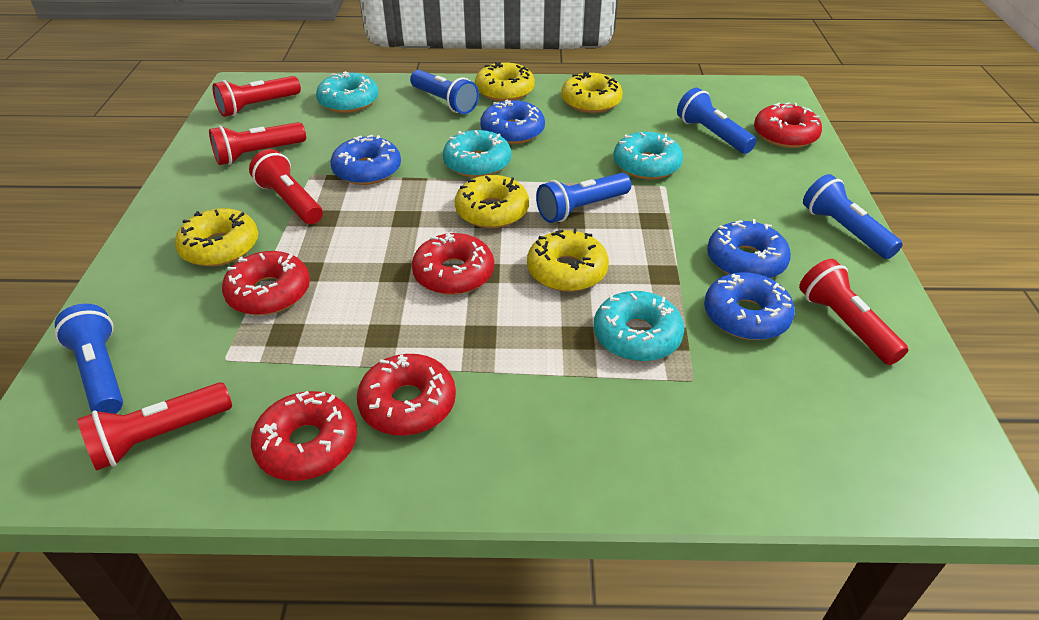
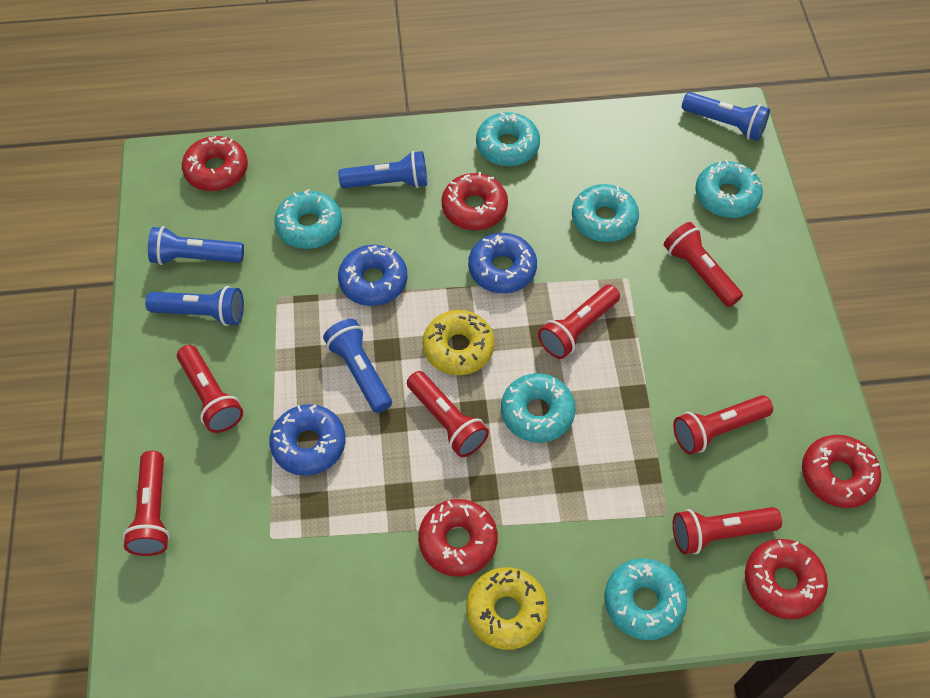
blue donut: [330,135,401,185] [480,99,545,144] [704,272,795,340] [707,219,791,278] = 4 -> [269,404,346,476] [338,245,408,306] [468,233,537,293] = 3
red flashlight: [77,382,232,471] [209,122,306,165] [212,76,301,117] [249,149,323,224] [799,259,908,365] = 5 -> [123,451,170,556] [177,345,243,433] [407,371,489,457] [538,285,620,359] [664,222,743,307] [673,395,773,455] [673,507,782,554] = 7
turquoise donut: [316,71,378,113] [443,130,511,178] [594,291,685,362] [613,132,683,179] = 4 -> [275,189,342,249] [476,112,540,166] [501,373,576,442] [572,184,639,242] [605,558,687,640] [695,160,763,218] = 6
yellow donut: [175,208,258,267] [455,175,529,228] [475,62,535,101] [527,228,609,292] [561,72,623,113] = 5 -> [423,310,495,375] [466,567,548,650] = 2

